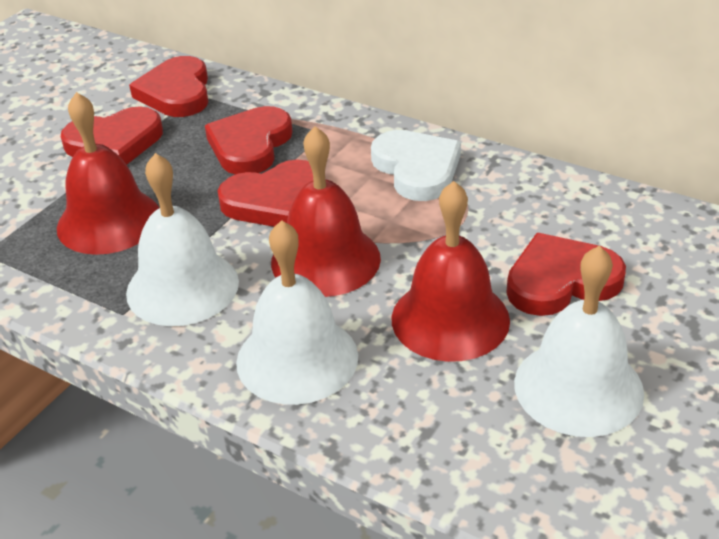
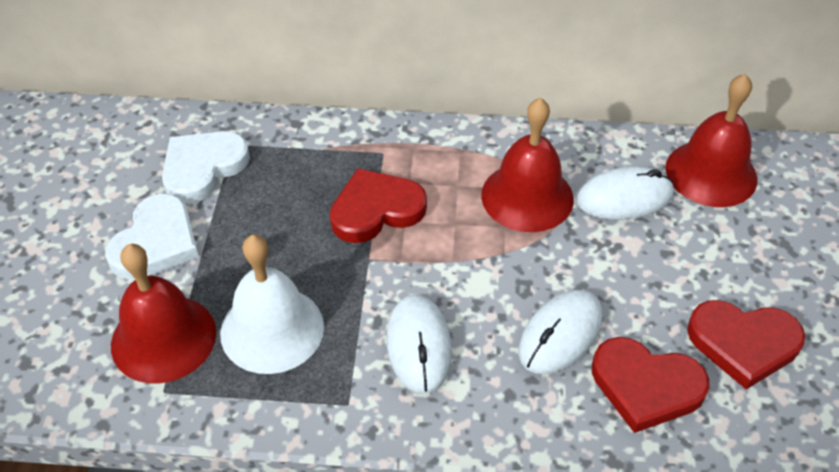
red heart: [61,106,163,165] [129,56,208,117] [205,106,293,175] [218,160,313,227] [506,233,626,316] = 5 -> [330,168,427,243] [592,337,709,433] [687,300,805,389] = 3
white bell: [126,153,239,326] [236,220,358,405] [514,246,644,437] = 3 -> [220,235,324,374] = 1
white heart: [371,130,461,201] = 1 -> [105,193,199,280] [162,131,250,204] = 2
white mouse: none = 0 -> [386,294,452,394] [519,290,603,374] [576,166,674,219] = 3

